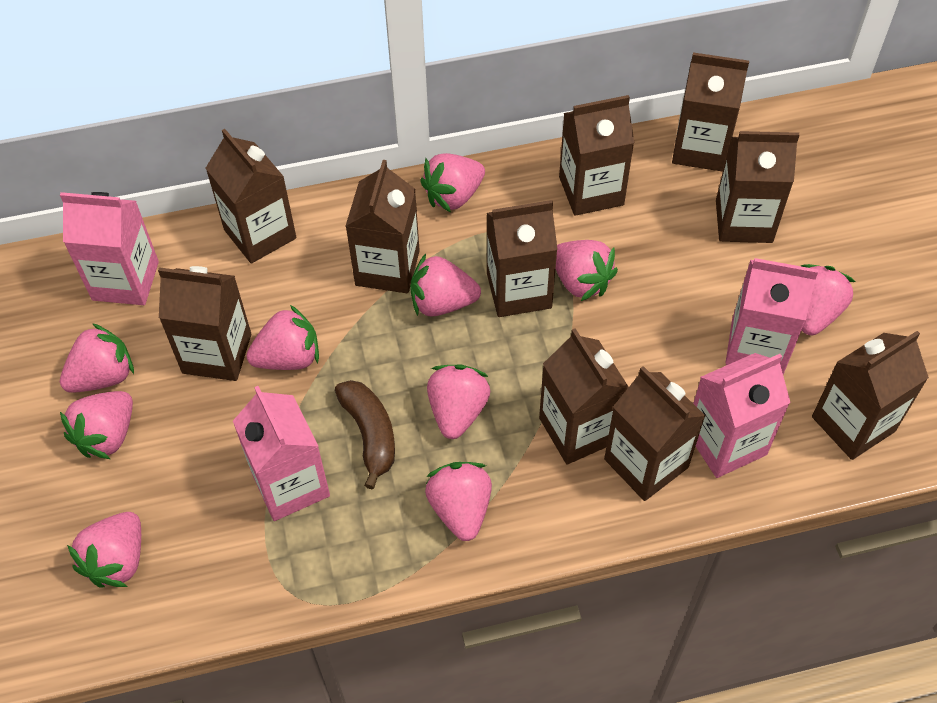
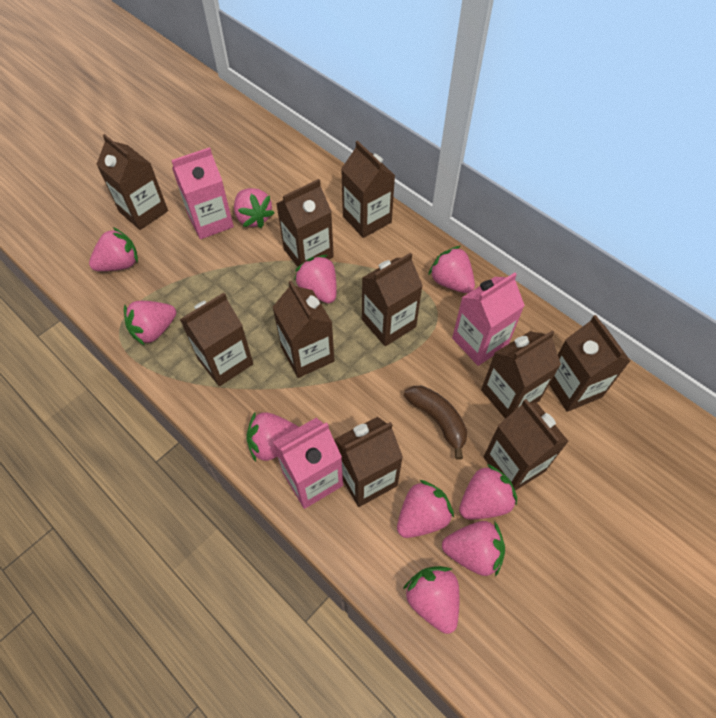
pink carton: [60,192,159,305] [233,386,330,521] [693,353,791,478] [726,258,818,375] = 4 -> [171,147,234,239] [273,418,343,509] [452,273,525,366] = 3

